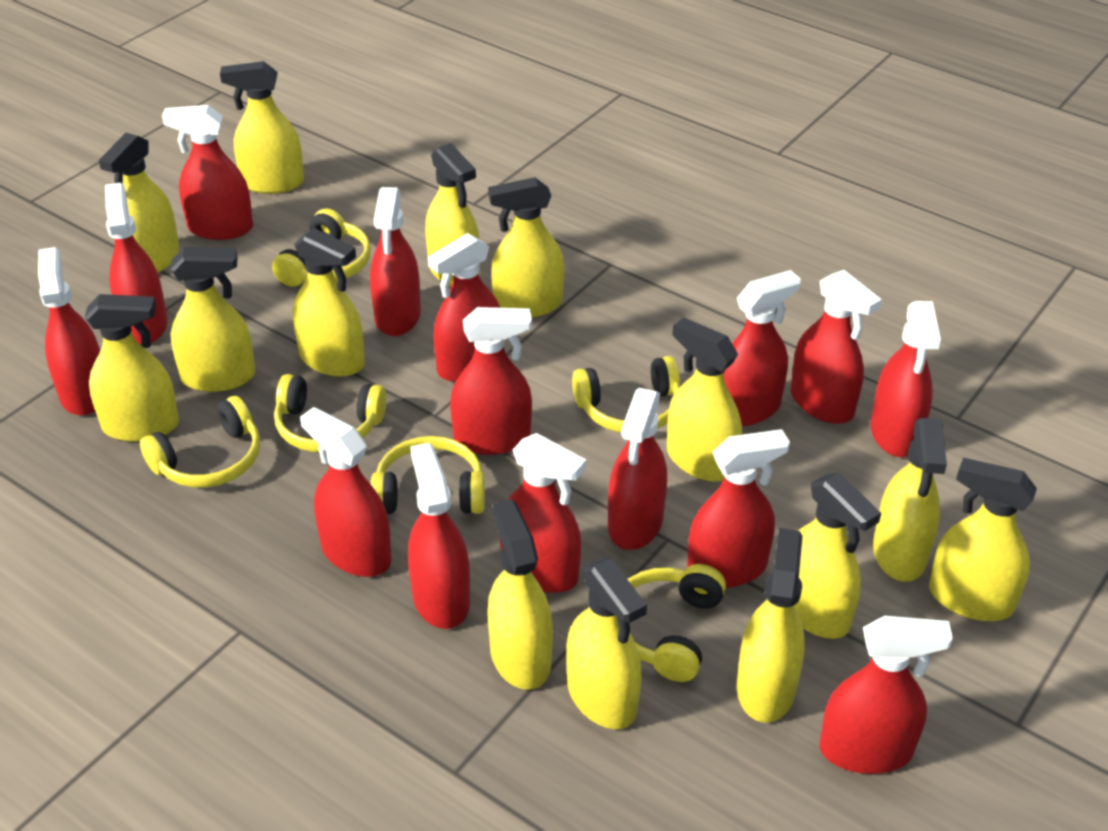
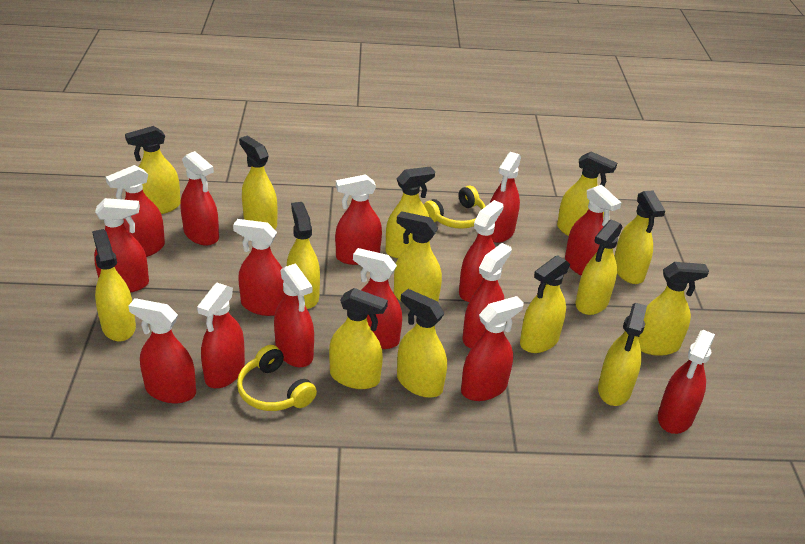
yellow headphones: [140,396,260,488] [272,208,371,287] [274,374,387,452] [370,436,485,514] [572,356,680,433] [628,564,726,682] = 6 -> [237,345,317,411] [424,186,486,229] = 2

